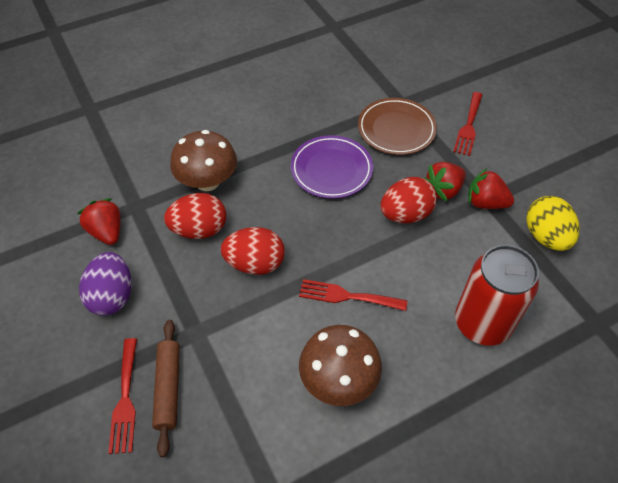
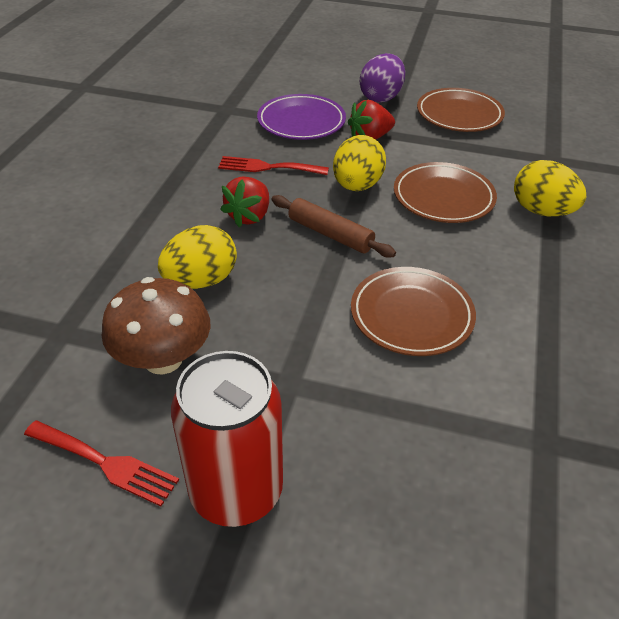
brown mushroom: [170,130,237,191] [299,325,382,406] = 2 -> [102,277,210,375] = 1
brown plate: [358,98,437,155] = 1 -> [351,267,476,356] [394,162,497,223] [417,88,505,132] = 3
red egg: [164,193,226,239] [221,227,285,275] [381,177,437,223] = 3 -> none = 0
red fork: [108,338,137,454] [299,279,407,311] [453,92,482,156] = 3 -> [24,420,179,507] [218,156,329,175] = 2
red strawberry: [77,198,120,245] [424,162,466,201] [468,168,514,209] = 3 -> [220,177,269,227] [348,100,395,140] = 2
yellow egg: [526,196,580,251] = 1 -> [158,225,237,289] [333,135,386,191] [514,160,586,216] = 3

